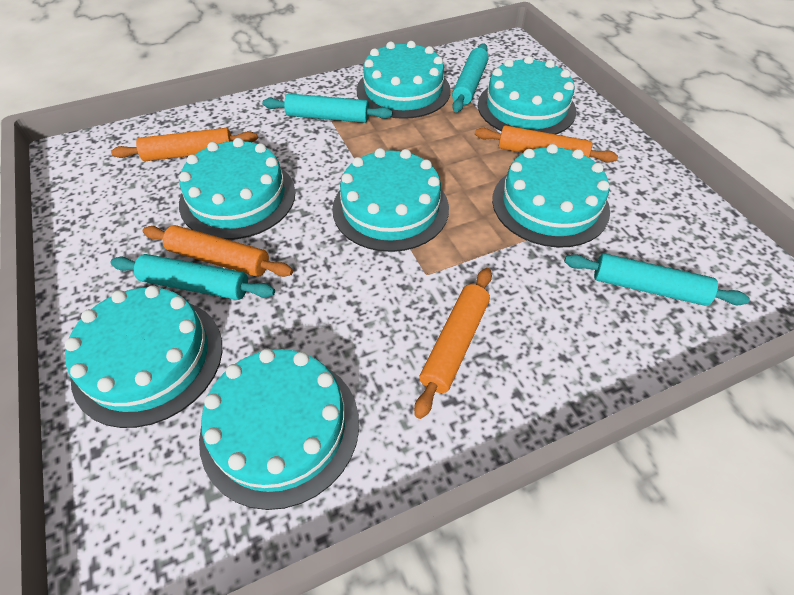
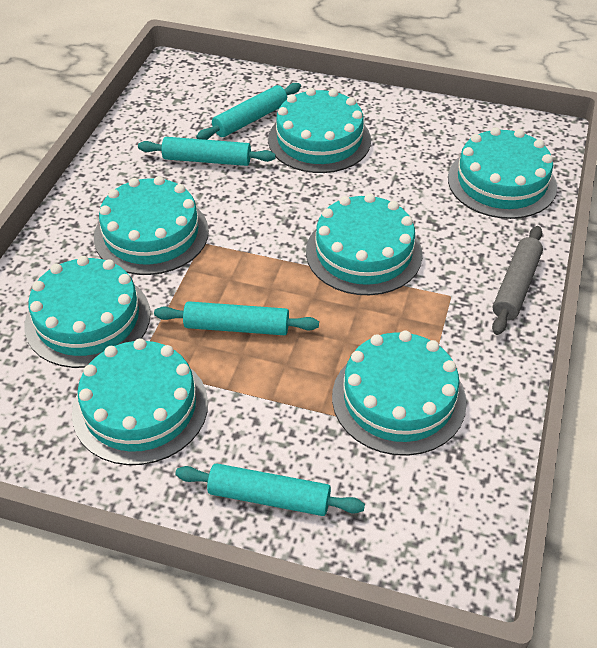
grey rolling pin: none = 0 -> [492,226,543,335] = 1
orange rolling pin: [111,128,258,161] [143,225,293,277] [414,268,492,419] [475,125,618,163] = 4 -> none = 0

